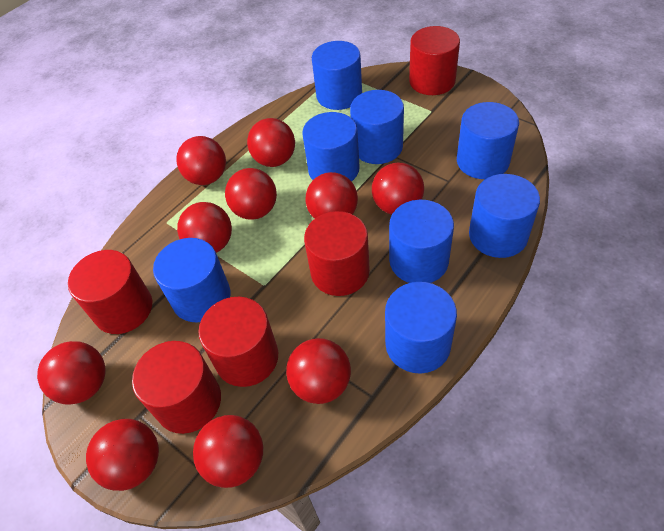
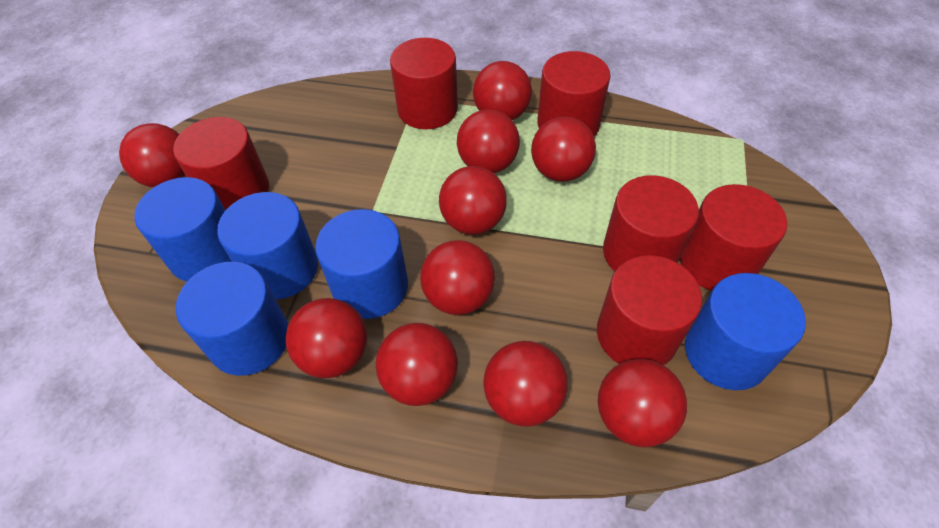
blue cylinder: [153,238,230,322] [302,112,360,182] [312,41,362,110] [350,90,404,164] [385,282,457,374] [389,200,454,283] [457,102,519,179] [469,174,540,258] = 8 -> [134,177,232,282] [176,262,288,376] [217,192,318,299] [315,209,408,319] [685,273,806,390] = 5
red cylinder: [68,250,152,334] [132,341,221,434] [198,297,278,387] [304,211,370,296] [409,26,460,95] = 5 -> [173,117,269,210] [390,38,458,129] [537,51,611,137] [597,255,702,365] [603,175,699,271] [680,184,787,291] = 6

